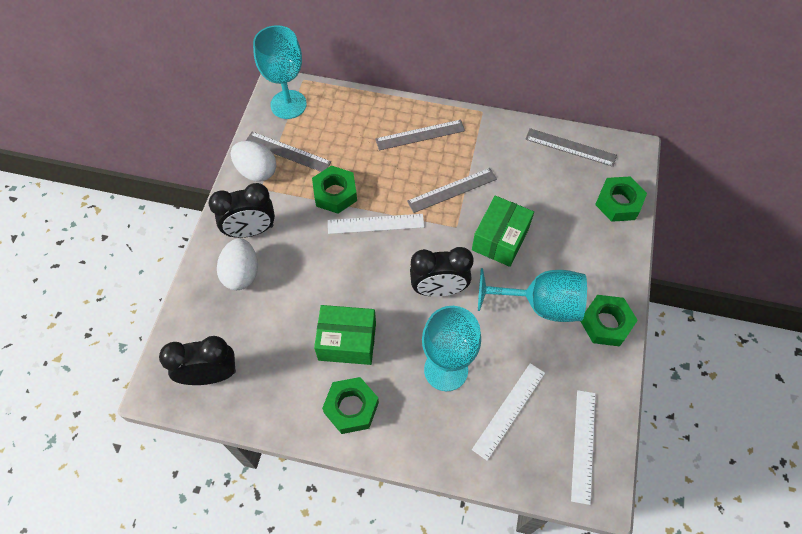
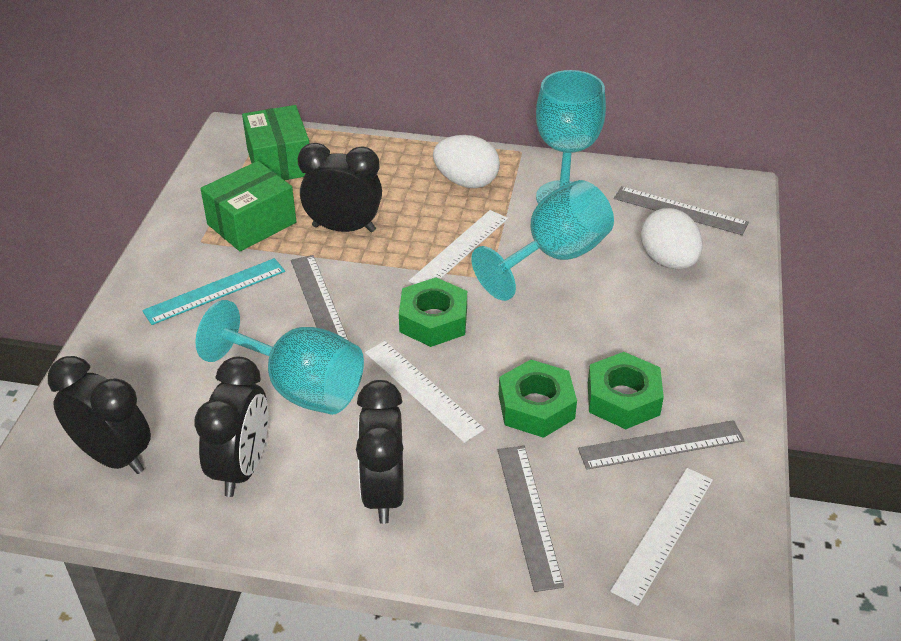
black clock: [159,336,236,385] [209,183,275,238] [410,247,474,297] = 3 -> [48,356,151,474] [194,357,268,497] [298,143,382,232] [356,380,404,524] = 4
green nut: [312,165,357,214] [322,377,379,434] [580,295,638,346] [595,176,647,222] = 4 -> [399,277,467,347] [499,360,577,438] [588,352,664,429] = 3
turquoise ruler: none = 0 -> [142,258,285,325] = 1

